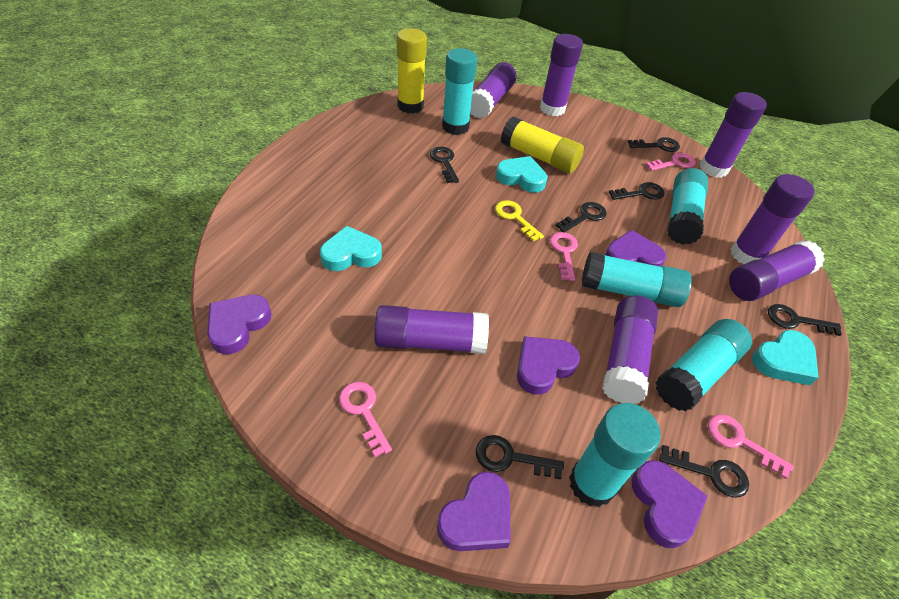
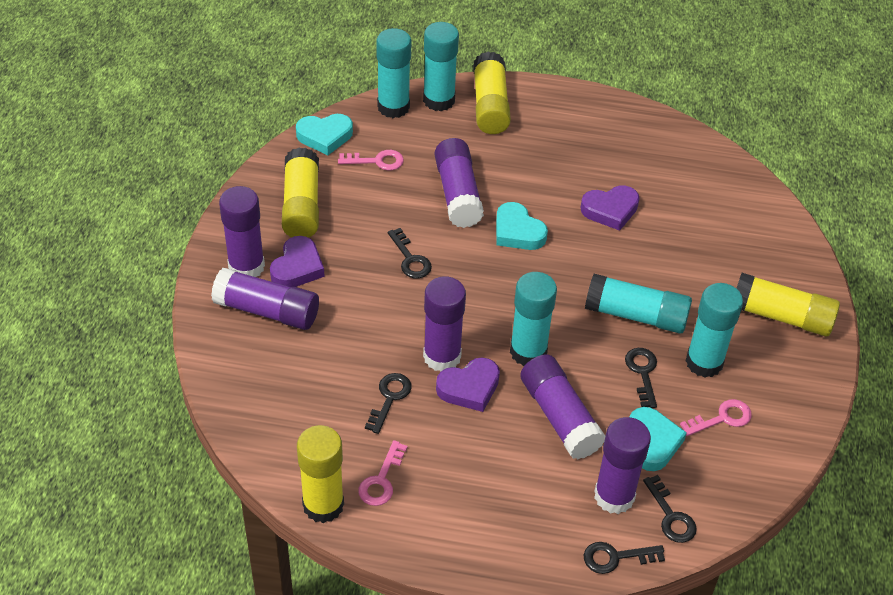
black key: [430,147,459,183] [476,435,564,479] [555,202,607,233] [609,182,664,200] [628,137,680,152] [659,445,749,497] [768,304,842,336] = 7 -> [365,373,412,434] [388,228,432,278] [584,542,665,574] [625,348,657,408] [643,475,697,543] = 5
pink key: [339,382,392,457] [550,232,578,281] [646,153,696,171] [708,414,794,479] = 4 -> [338,150,404,170] [358,440,408,506] [680,399,752,436] = 3
purple glue stick: [374,305,489,354] [470,62,517,119] [540,34,583,116] [602,295,658,404] [700,92,767,178] [729,240,825,301] [731,174,815,264] = 7 -> [211,268,319,330] [219,186,265,277] [423,276,466,371] [435,138,484,228] [520,354,605,459] [594,417,651,514] = 6
purple heart: [207,295,271,354] [437,472,511,551] [517,336,580,395] [605,230,666,267] [631,460,708,548] = 5 -> [270,236,325,287] [436,358,500,412] [581,186,640,231] = 3
yellow glue stick: [397,28,427,114] [501,117,584,173] = 2 -> [282,148,319,238] [297,425,344,523] [473,52,511,134] [736,273,840,337] = 4
yellow key: [495,200,544,242] = 1 -> none = 0

